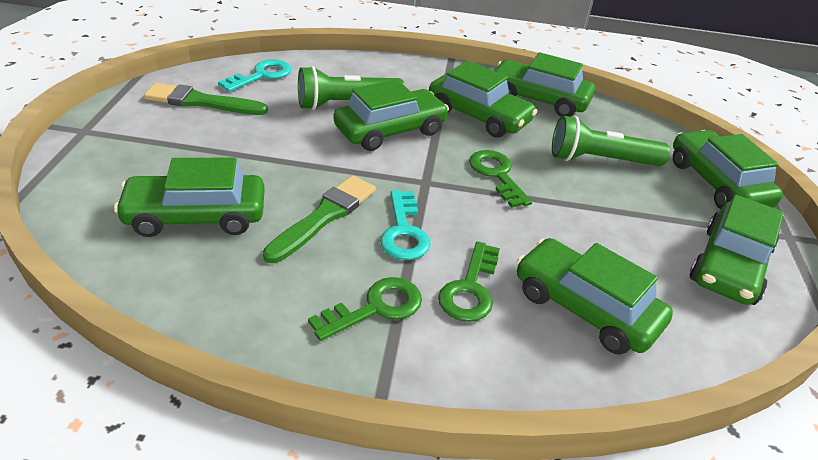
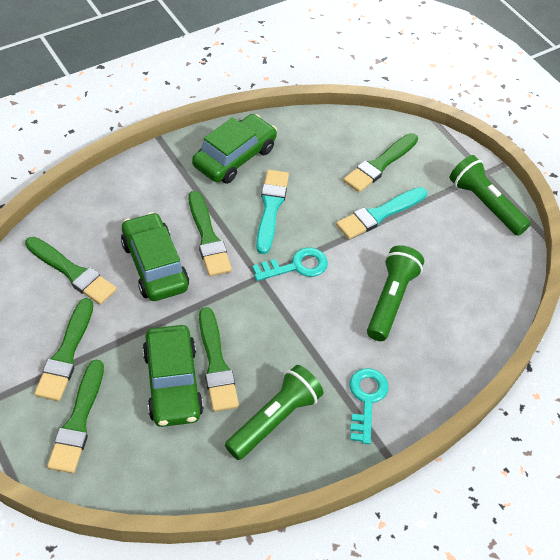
green brush: [144,83,268,115] [263,176,376,263] = 2 -> [25,237,117,305] [34,298,93,401] [47,360,104,473] [189,191,232,276] [199,307,239,412] [343,133,418,192] = 6
green car: [114,158,265,237] [334,79,449,151] [429,61,538,138] [495,52,595,117] [517,238,673,355] [673,130,783,209] [690,194,784,305] = 7 -> [121,212,189,301] [142,325,204,427] [192,114,277,184] = 3
green flashlight: [298,66,405,110] [552,116,670,166] = 2 -> [225,365,323,460] [367,245,424,341] [450,155,530,236] = 3
green key: [308,277,422,341] [438,241,500,322] [469,150,532,208] = 3 -> none = 0
turquoise brush: none = 0 -> [256,170,289,254] [336,187,427,239] = 2

